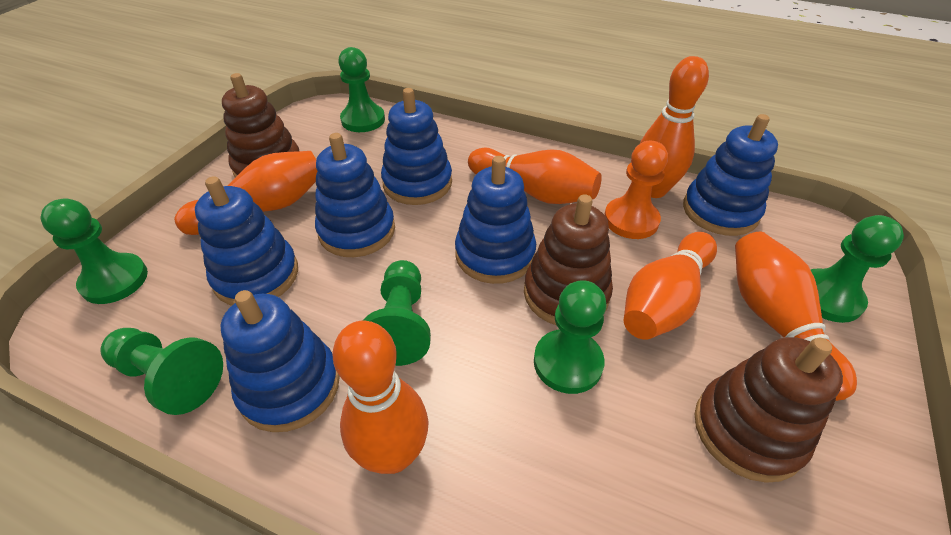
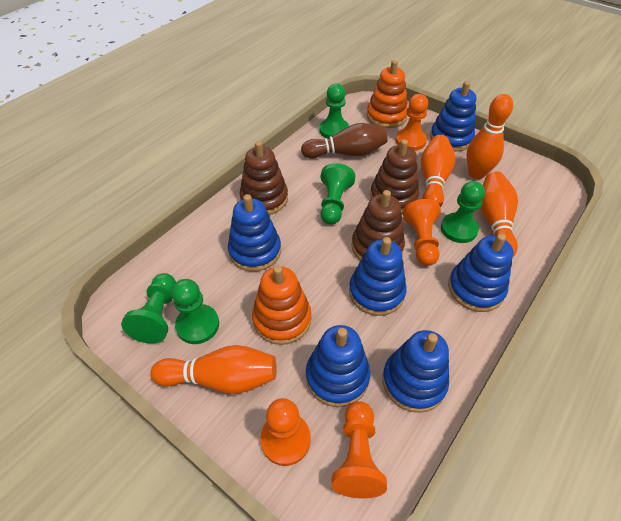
brown bowling pin: none = 0 -> [301,123,388,158] = 1
green pawn: [41,198,148,304] [100,328,223,415] [338,47,385,132] [363,260,431,366] [534,280,606,394] [811,215,904,323] = 6 -> [121,273,176,344] [171,279,219,344] [319,84,349,139] [320,163,355,224] [441,181,485,243] = 5
orange bowling pin: [174,151,317,235] [332,321,429,474] [468,148,602,204] [624,232,717,340] [640,56,709,198] [735,232,857,401] = 6 -> [150,345,277,394] [421,135,455,208] [467,94,513,179] [480,171,518,257] = 4
orange pawn: [604,141,668,239] = 1 -> [260,398,311,466] [331,401,387,498] [395,94,428,151] [403,199,441,266] = 4
orange stacking toy: none = 0 -> [252,266,311,345] [367,60,408,128] = 2

